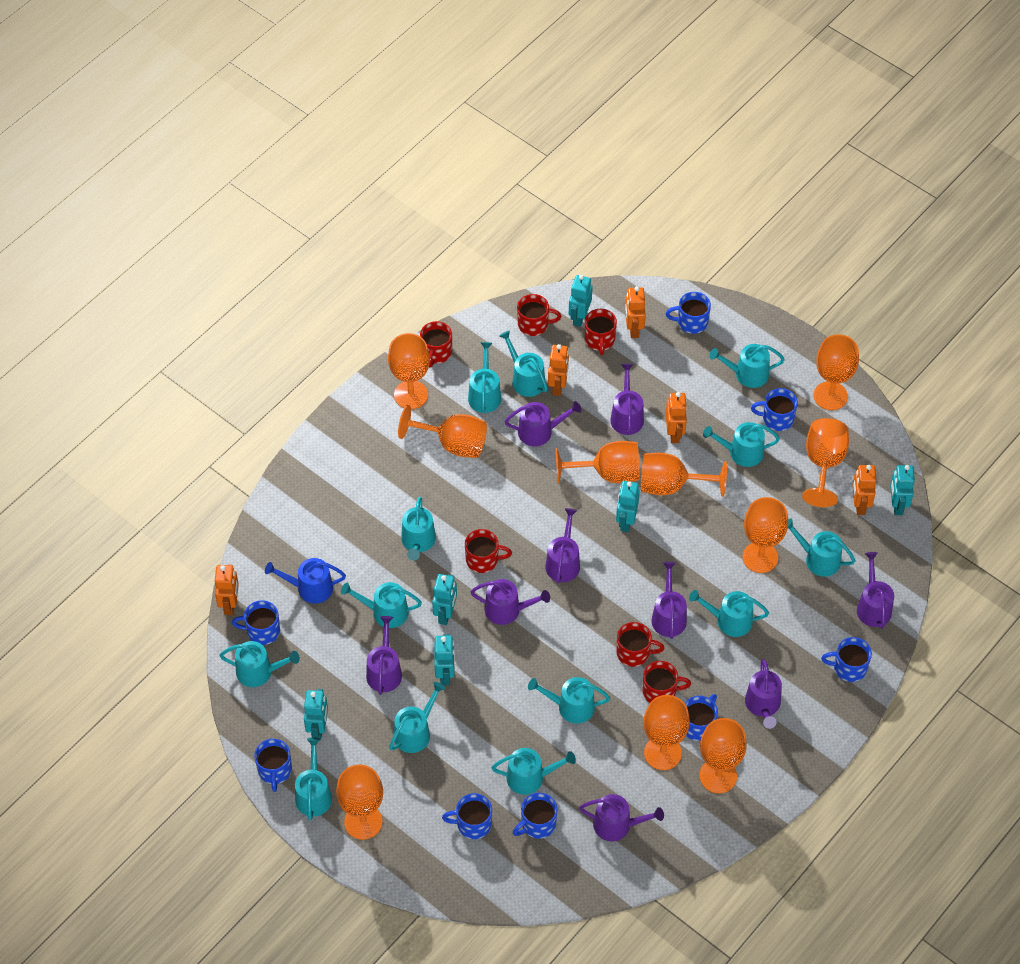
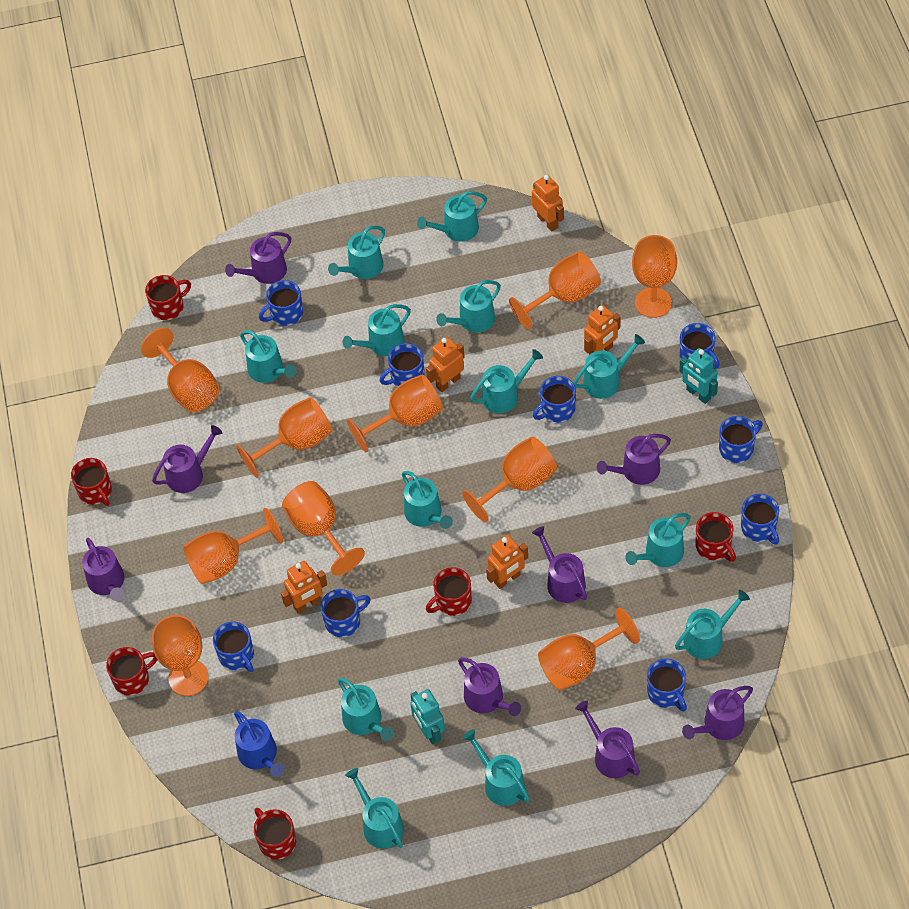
blue mug: [232,600,280,645] [254,739,292,792] [442,793,492,839] [513,793,557,839] [666,292,711,334] [685,694,718,741] [751,388,798,431] [821,637,872,682] = 8 -> [213,622,254,672] [259,280,303,326] [321,589,370,637] [380,343,424,387] [533,376,576,423] [647,659,687,711] [680,323,720,369] [719,416,763,463] [741,494,779,545] = 9
purple watering can: [366,616,402,695] [471,579,550,625] [504,401,581,446] [545,508,580,583] [579,794,664,841] [610,364,644,435] [651,562,687,639] [745,659,782,729] [857,552,894,629] = 9 -> [82,538,124,601] [152,425,222,493] [225,232,291,284] [458,657,521,716] [532,526,587,603] [575,701,640,778] [597,434,671,485] [682,686,753,740] = 8
turquoise robot: [304,689,328,740] [432,574,457,625] [434,634,455,685] [569,275,593,327] [616,481,640,532] [890,465,915,515] = 6 -> [410,689,445,744] [679,348,718,404] = 2

